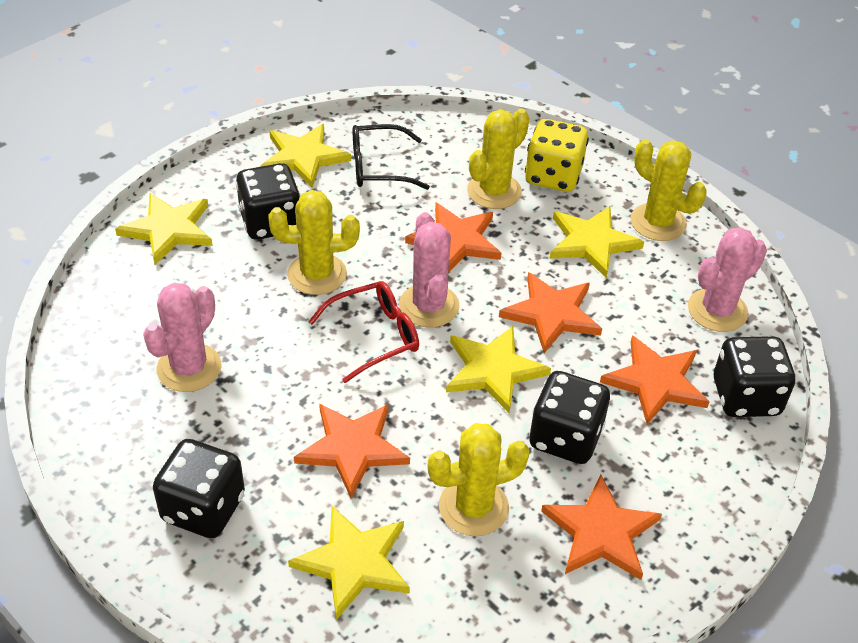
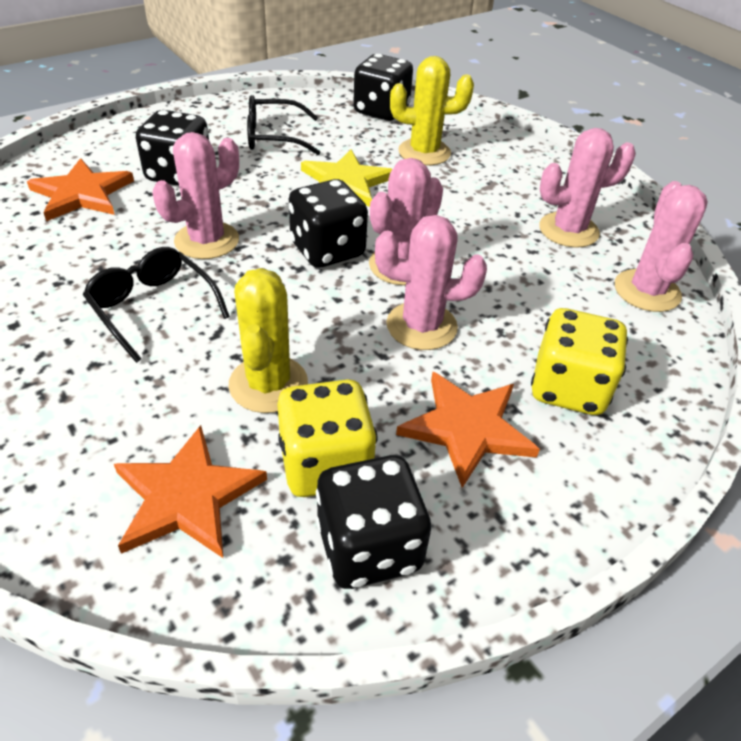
black glasses: [353,124,430,190] = 1 -> [83,247,230,363] [247,95,320,155] = 2
orange star: [294,403,410,498] [405,203,502,273] [499,272,602,353] [541,474,662,580] [600,335,710,425] = 5 -> [27,158,134,221] [114,425,267,558] [396,372,540,488] = 3
pink cactus: [143,283,222,392] [399,212,460,328] [688,227,767,332] = 3 -> [153,132,239,259] [369,158,443,285] [375,215,487,350] [539,128,636,247] [615,181,708,312] = 5
red glasses: [308,281,419,383] = 1 -> none = 0
yellow cactus: [268,190,360,295] [427,423,530,536] [467,109,529,209] [631,139,707,241] = 4 -> [229,268,308,413] [390,56,474,165] = 2
yellow dice: [525,119,589,192] = 1 -> [277,379,378,497] [531,308,628,415] = 2
yellow star: [115,193,213,265] [260,124,351,188] [288,506,410,620] [446,326,551,414] [549,206,644,278] = 5 -> [301,149,392,207] = 1

